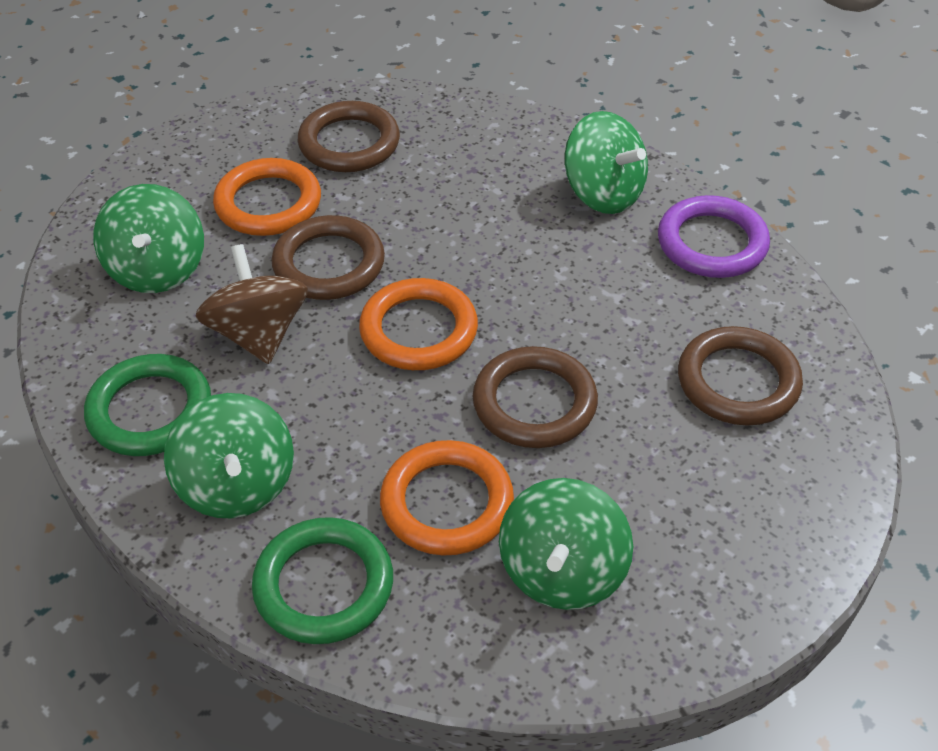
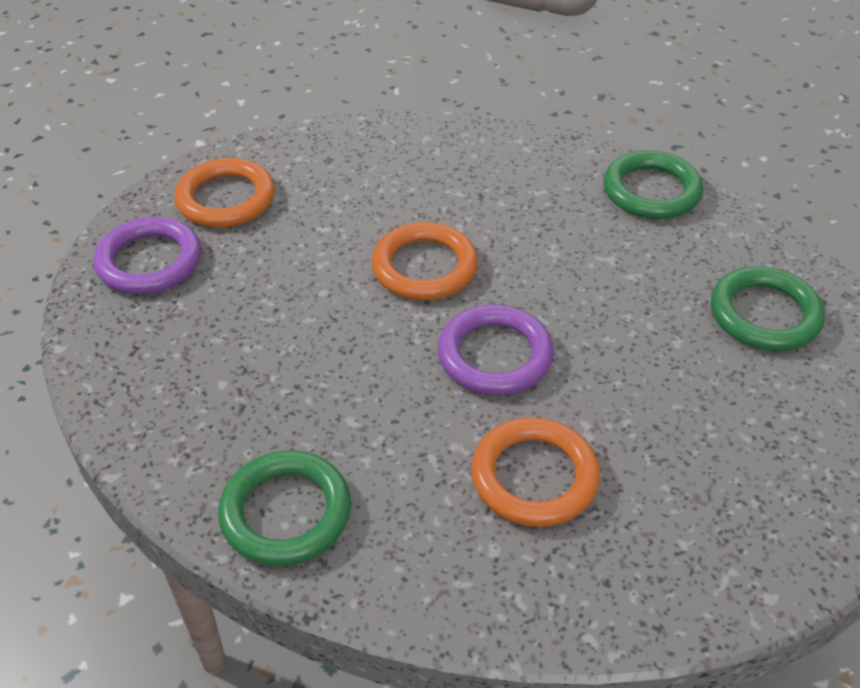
brown ring: [271,215,385,300] [298,101,400,172] [473,346,598,448] [678,326,803,426] = 4 -> none = 0
brown spinning top: [195,244,308,364] = 1 -> none = 0
green ring: [84,354,211,456] [252,517,393,644] = 2 -> [218,450,351,566] [604,151,703,219] [711,266,825,351] = 3
green spinning top: [93,184,204,293] [164,393,294,519] [499,478,633,610] [565,111,648,214] = 4 -> none = 0
purple ring: [658,195,770,278] = 1 -> [93,217,201,294] [438,305,554,395] = 2

